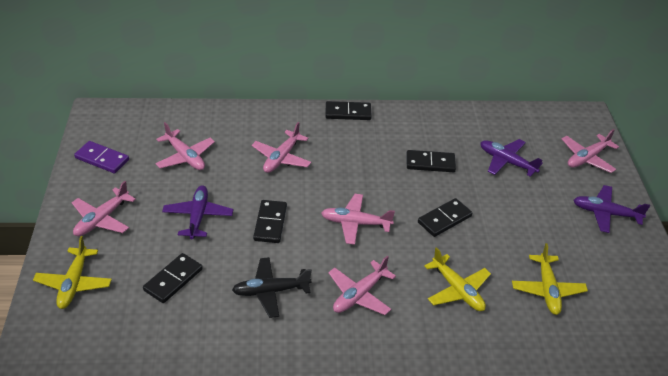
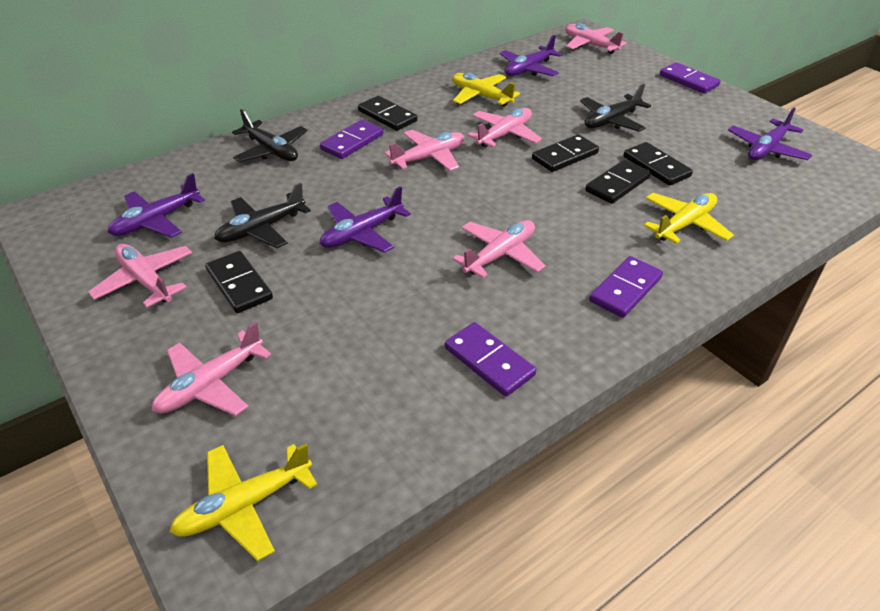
black plane: [232,257,312,318] = 1 -> [214,183,311,248] [232,109,308,162] [580,84,651,132] = 3
purple domino: [74,141,129,173] = 1 -> [320,120,383,159] [445,322,536,397] [589,256,663,318] [660,62,721,93] = 4
purple plane: [162,185,233,239] [480,139,543,177] [573,185,650,233] = 3 -> [107,173,205,238] [320,186,411,253] [500,35,563,76] [728,108,812,160] = 4

